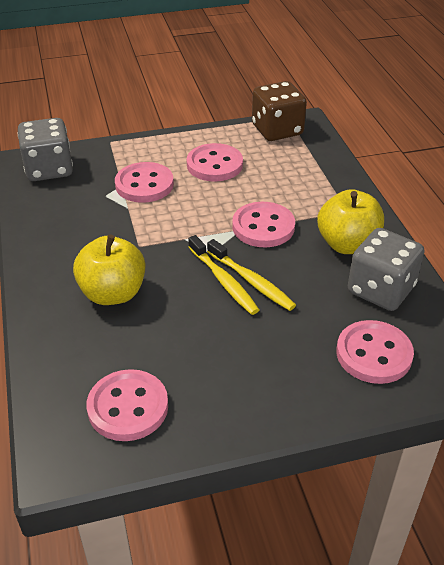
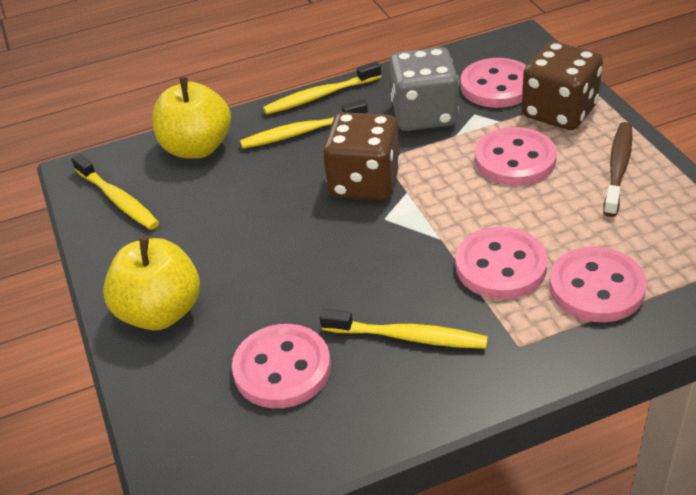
brown dice: [252,81,307,141] = 1 -> [323,112,401,201] [522,41,603,130] = 2
brown toothbrush: none = 0 -> [603,122,633,217] = 1
grey dice: [17,118,73,181] [348,228,425,311] = 2 -> [389,47,459,131] = 1
yellow toothbrush: [188,235,259,315] [207,239,296,311] = 2 -> [71,154,159,230] [240,100,368,149] [263,61,381,114] [320,309,488,349] = 4

